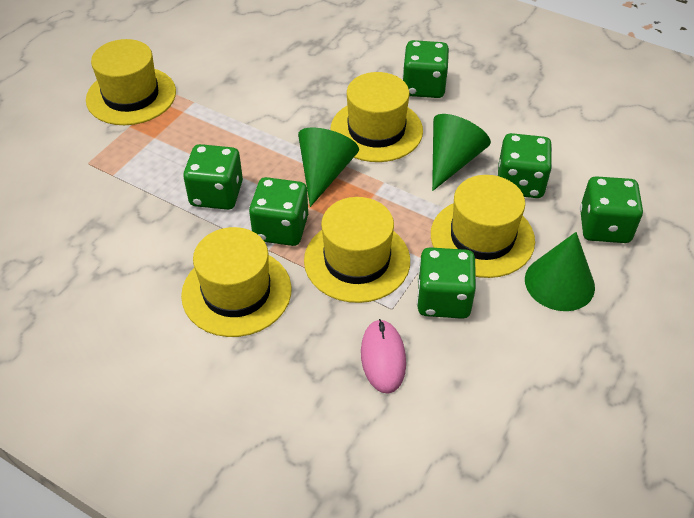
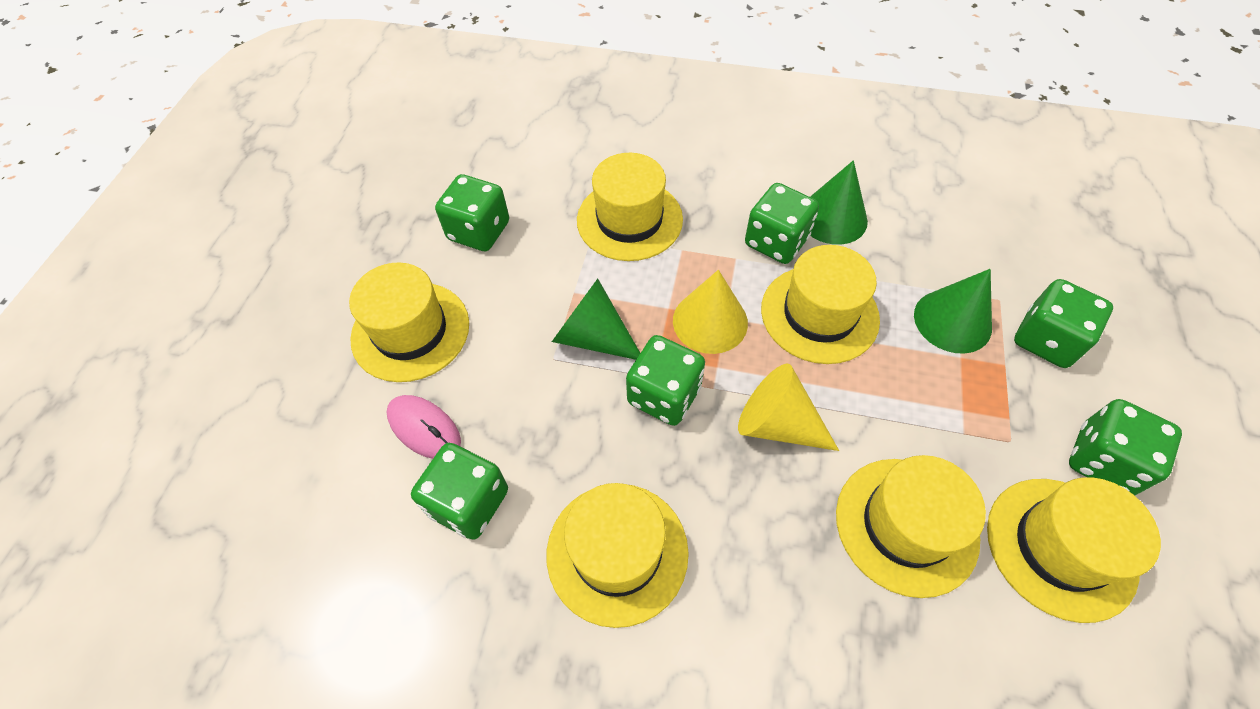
yellow cone: none = 0 -> [673,270,748,354] [738,364,839,451] = 2
yellow hat: [86,39,176,125] [181,227,292,337] [304,197,410,303] [330,72,423,162] [431,175,535,278] = 5 -> [349,262,469,382] [547,483,689,628] [577,153,683,261] [761,245,880,364] [836,455,986,598] [987,477,1161,623] = 6

